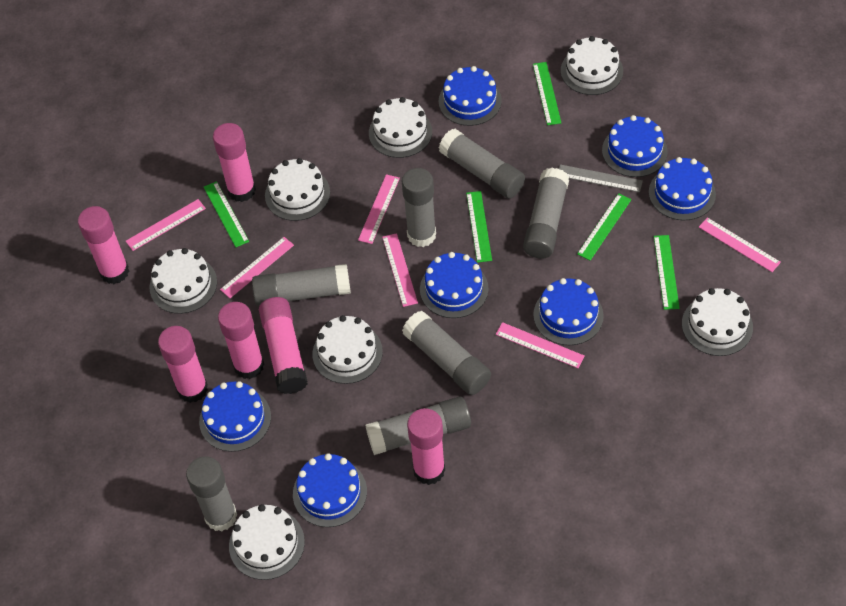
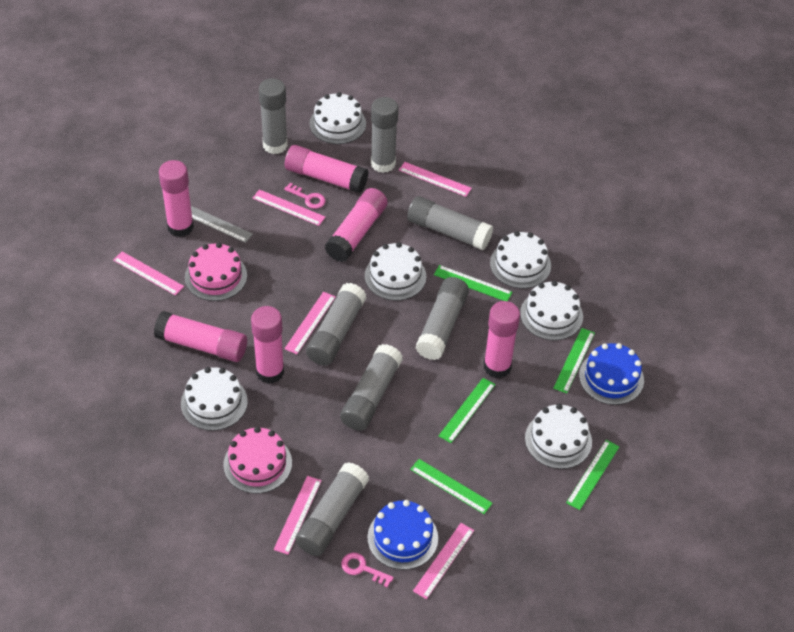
blue cake: [199,381,271,452] [293,453,367,527] [420,252,489,318] [438,66,502,126] [533,278,604,345] [602,115,668,177] [649,157,716,220] = 7 -> [367,500,438,570] [579,343,644,405] = 2
pink cake: none = 0 -> [185,243,247,301] [223,427,292,493] = 2
pink key: none = 0 -> [284,183,325,209] [341,553,394,587] = 2
white cake: [150,248,217,314] [229,504,305,580] [265,158,330,221] [312,315,383,384] [369,97,432,158] [561,36,623,95] [682,288,753,356] = 7 -> [181,367,248,431] [309,92,366,144] [365,242,426,300] [490,231,551,289] [520,281,583,340] [525,404,592,469] = 6

